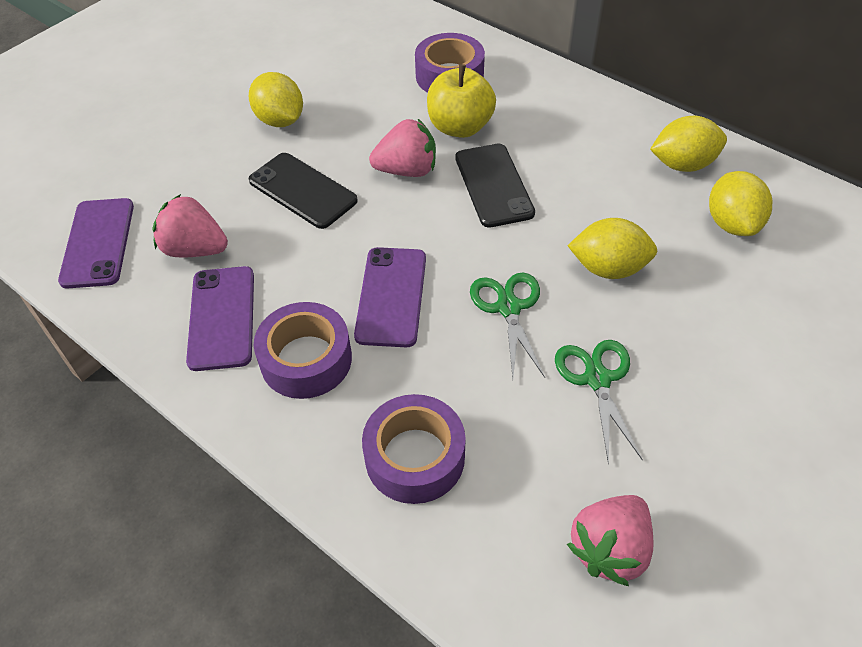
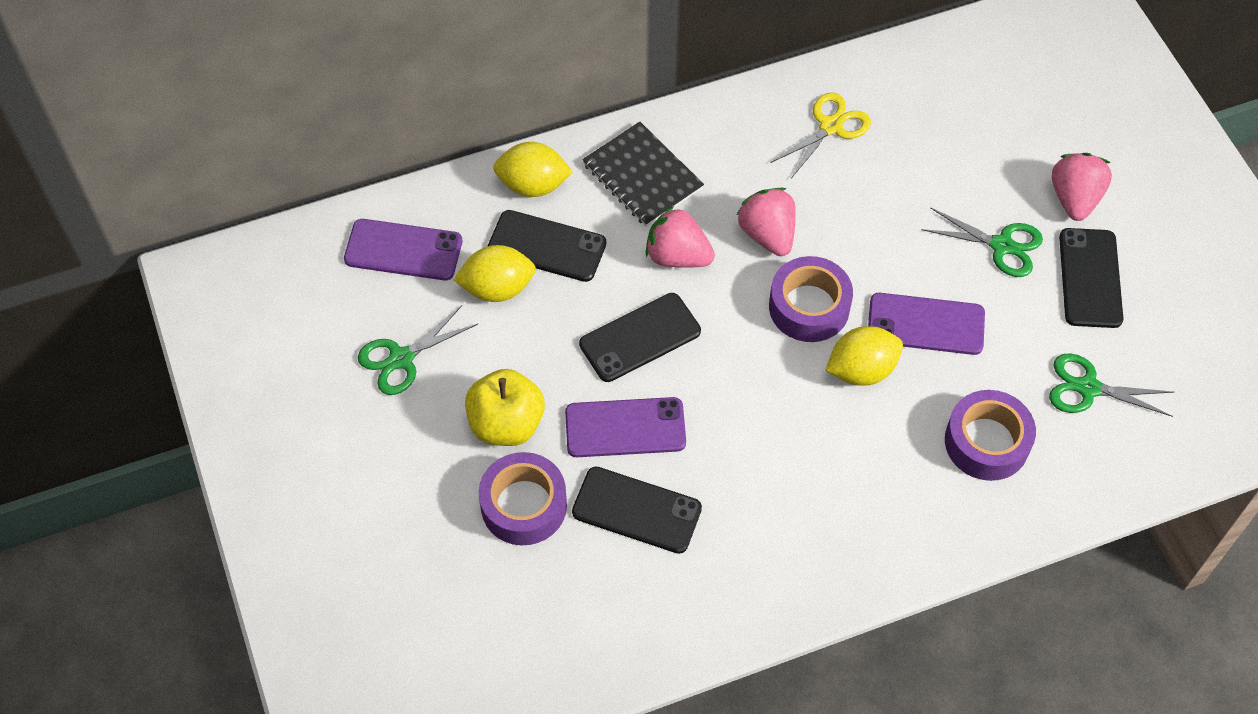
black notebook: none = 0 -> [583,122,704,227] = 1
black phone: [249,153,358,229] [455,144,535,228] = 2 -> [488,210,606,282] [572,466,702,554] [579,293,701,382] [1059,228,1124,328] = 4
green scissors: [470,273,545,378] [555,340,643,464] = 2 -> [358,305,478,395] [922,207,1043,277] [1049,353,1175,417] = 3
yellow lemon: [249,72,303,127] [568,218,657,279] [650,116,727,172] [709,171,772,236] = 4 -> [454,245,536,302] [493,142,573,197] [825,326,903,386] = 3
yellow scissors: none = 0 -> [771,92,871,178] = 1

